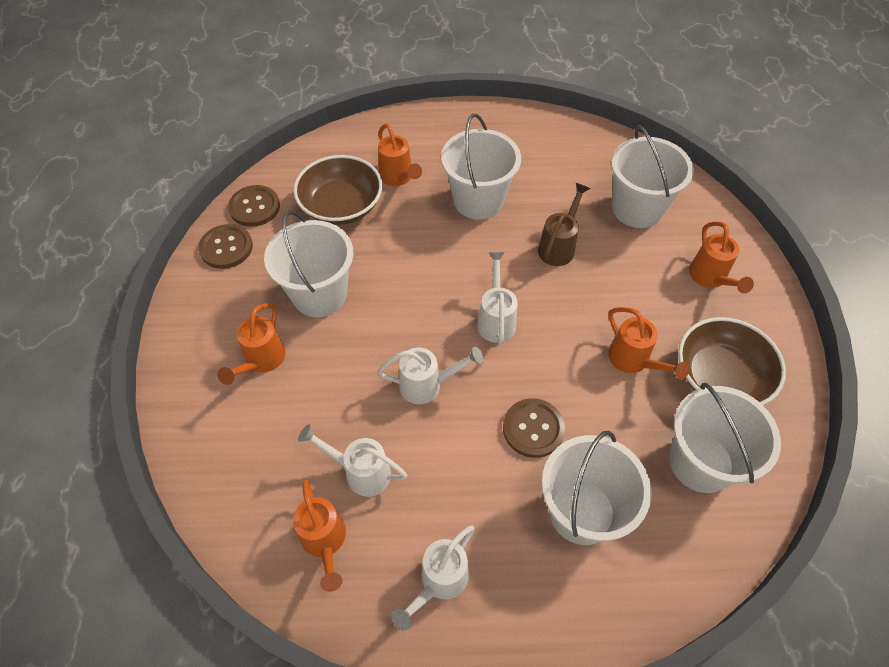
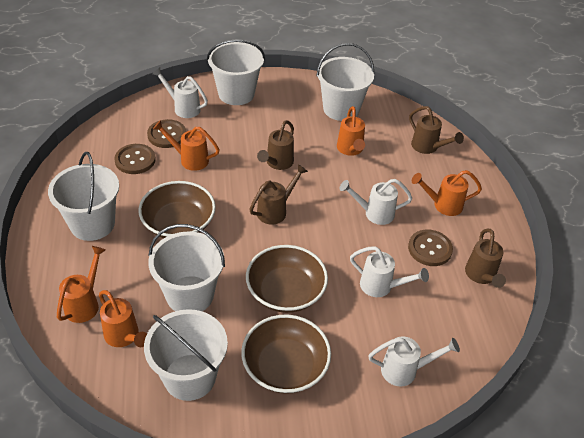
brown bowl: [293,155,382,225] [678,317,786,405] = 2 -> [139,181,216,238] [241,315,331,394] [246,245,328,313] = 3
brown watering can: [538,183,590,266] = 1 -> [249,164,308,225] [257,120,294,170] [409,106,464,154] [465,229,506,288] = 4

